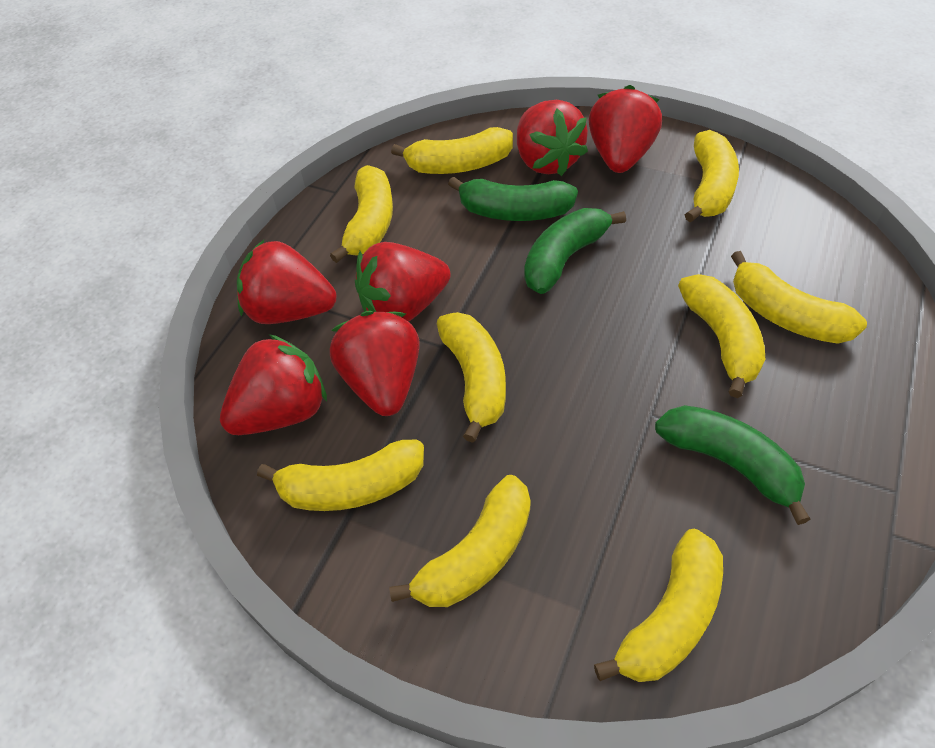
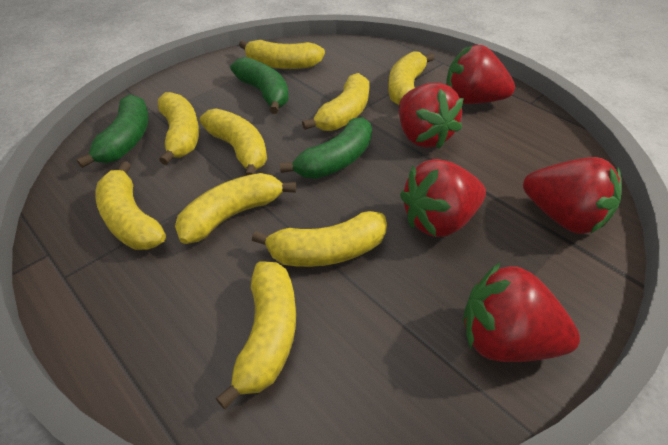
red strawberry: [220,334,327,435] [237,240,337,324] [330,311,420,416] [355,242,451,322] [517,100,588,176] [588,85,662,173] = 6 -> [399,83,464,149] [400,159,486,237] [446,45,515,104] [463,262,580,362] [523,157,622,234] = 5

